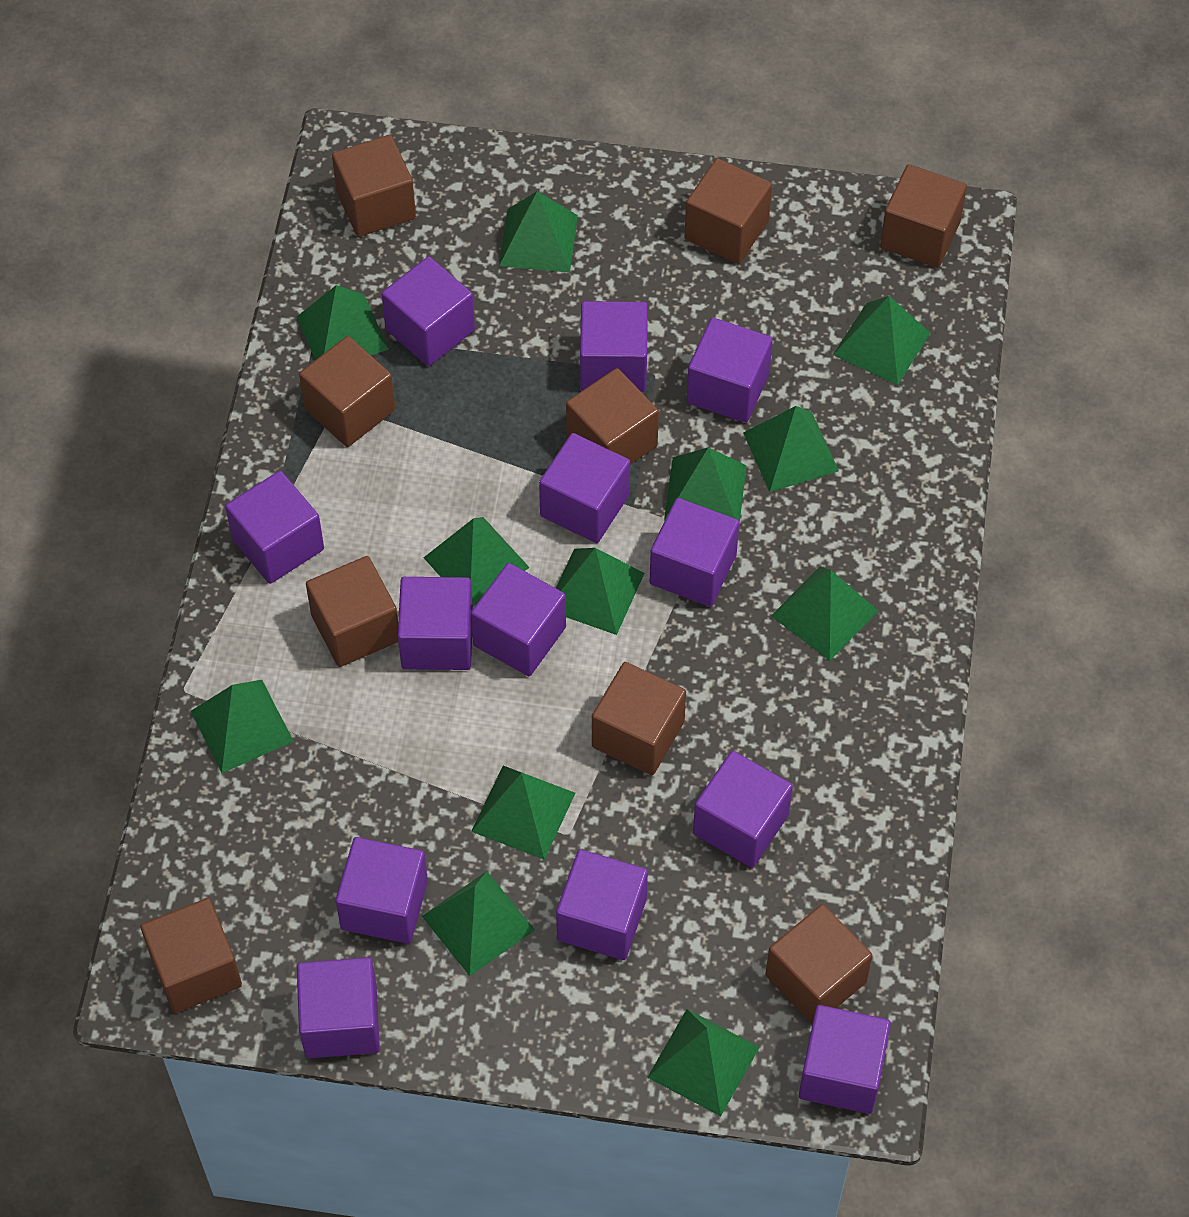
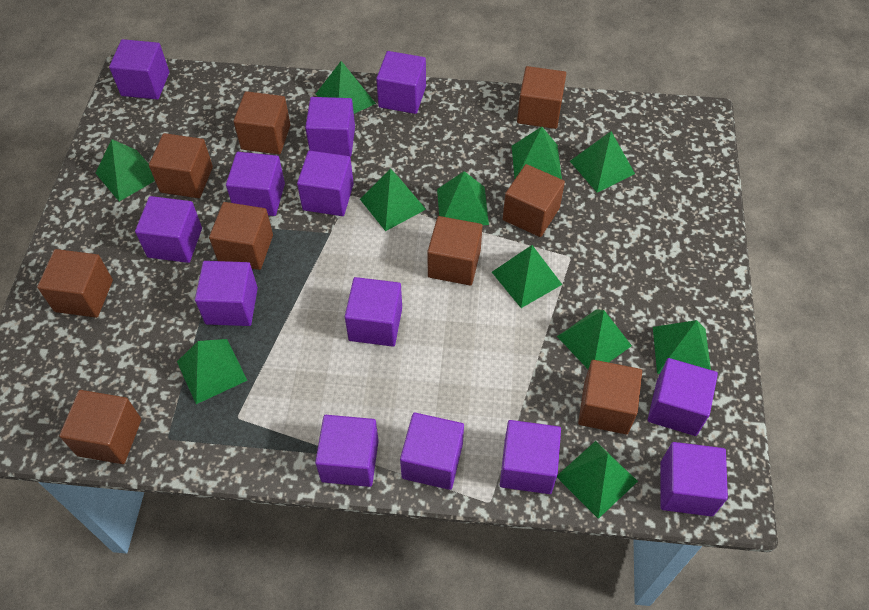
green pyramid: [191,680,294,773] [297,285,389,360] [422,871,535,976] [424,517,530,607] [471,766,575,860] [499,191,578,273] [556,548,645,635] [647,1009,760,1116] [664,447,747,524] [743,406,839,492] [771,567,878,661] [833,296,930,385] = 12 -> [96,139,155,201] [177,339,247,404] [316,61,376,114] [360,169,426,231] [437,171,489,225] [492,245,562,308] [512,127,562,179] [557,309,632,369] [557,441,638,519] [570,131,635,193] [653,320,711,374] = 11

